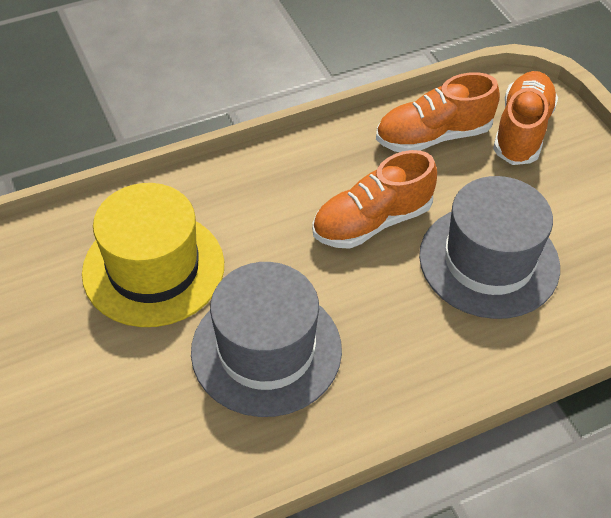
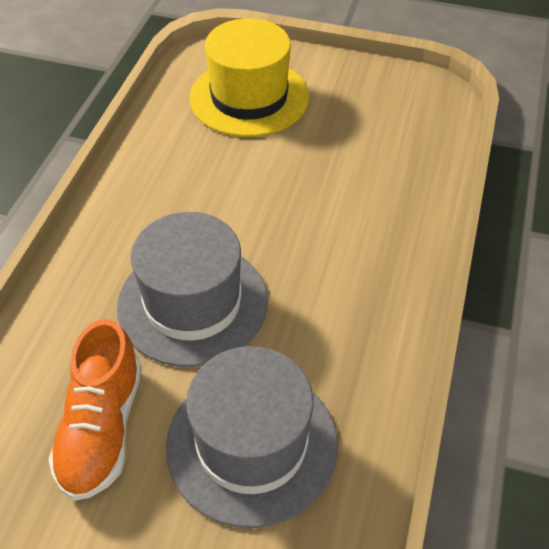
orange shoe: [312,150,437,249] [376,72,500,152] [493,71,558,165] = 3 -> [48,319,142,501] = 1

